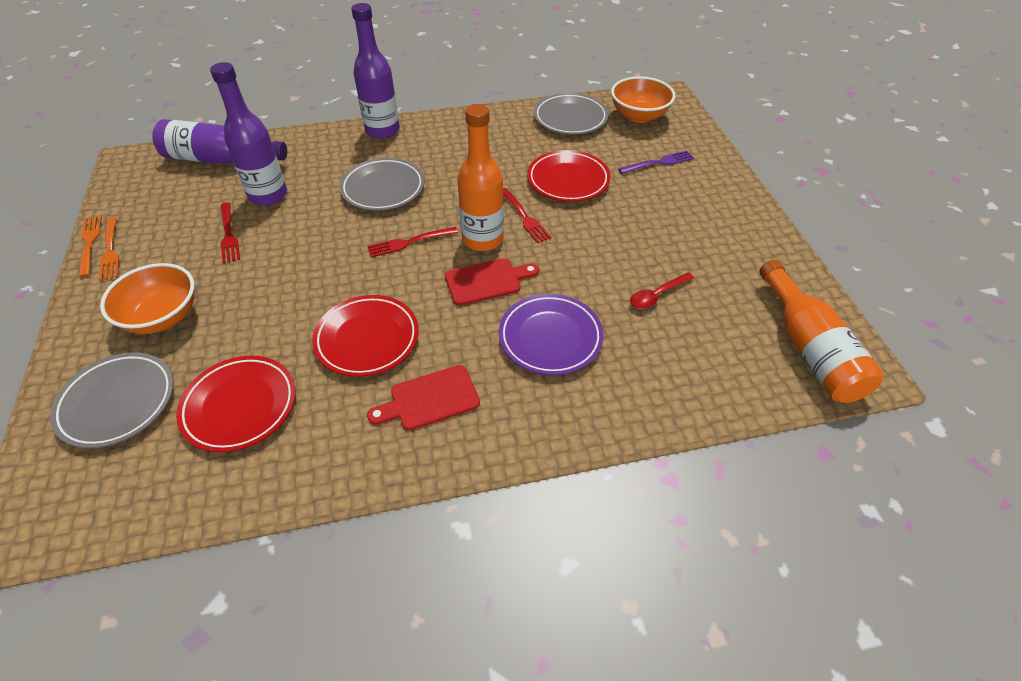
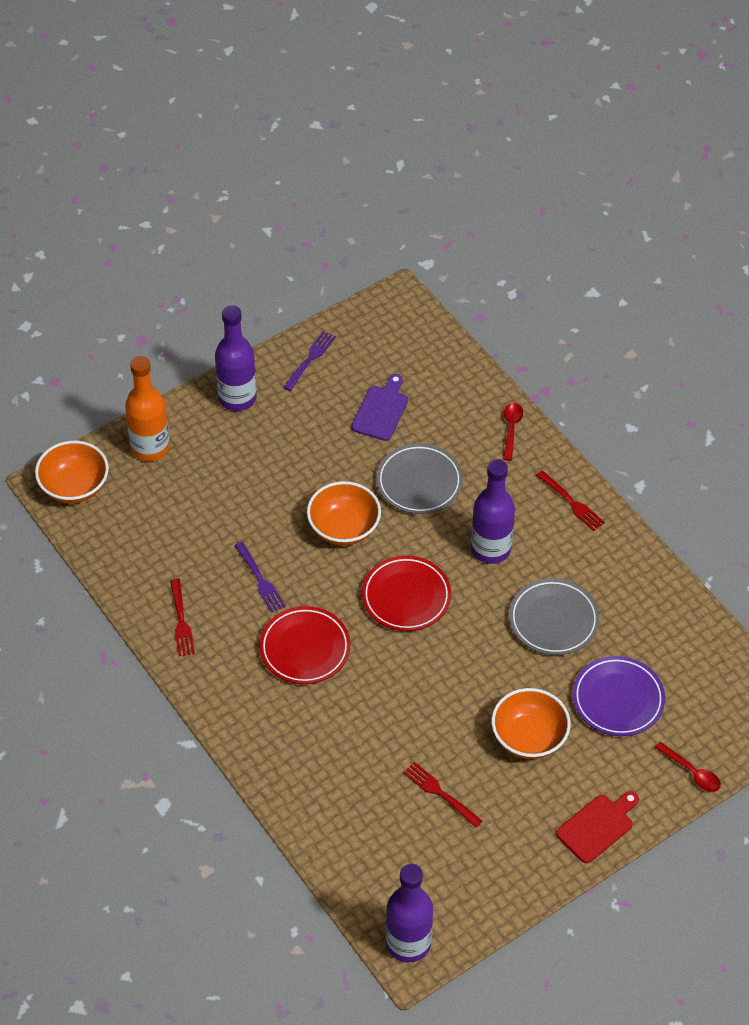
grey plate: [50,352,174,448] [339,158,425,211] [534,93,608,135] = 3 -> [376,443,463,514] [509,578,599,655] = 2
orange bottle: [458,104,504,251] [759,260,884,403] = 2 -> [125,356,170,461] = 1
orange bowl: [100,263,194,334] [611,76,675,123] = 2 -> [35,441,109,504] [307,481,381,546] [492,688,571,759] = 3
orange fork: [79,216,102,277] [99,217,119,281] = 2 -> none = 0
purple cutting board: none = 0 -> [351,374,408,441] = 1
purple fork: [619,150,694,174] = 1 -> [234,542,286,613] [283,331,336,391] = 2
red cutting board: [367,365,480,431] [445,258,539,306] = 2 -> [556,791,639,863] = 1
red plate: [176,355,296,452] [312,295,419,377] [527,150,611,202] = 3 -> [259,606,351,684] [362,555,451,631] = 2
red spoon: [630,273,694,309] = 1 -> [503,403,523,461] [655,742,721,792] = 2

